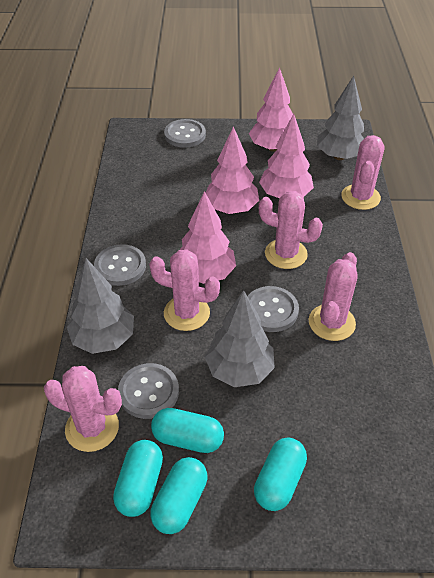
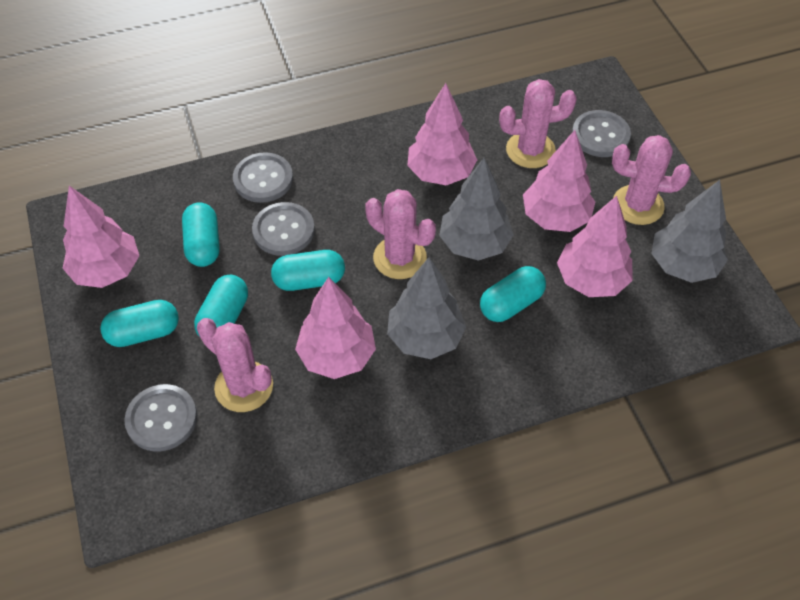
pink cactus: [44,366,122,452] [149,249,220,331] [259,191,323,269] [309,252,358,341] [341,135,384,210] = 5 -> [197,318,273,412] [365,189,436,279] [499,79,577,168] [612,135,691,225] = 4
pink tree: [180,191,236,284] [205,126,259,214] [249,67,293,152] [259,114,314,198] = 4 -> [63,186,139,288] [295,277,376,379] [407,83,477,185] [523,130,595,232] [557,196,633,297] = 5
turquoise capsule: [113,440,163,517] [150,457,208,534] [151,408,224,453] [254,437,307,511] = 4 -> [100,300,179,347] [182,202,220,267] [194,275,248,337] [271,250,345,291] [480,266,546,322] = 5

